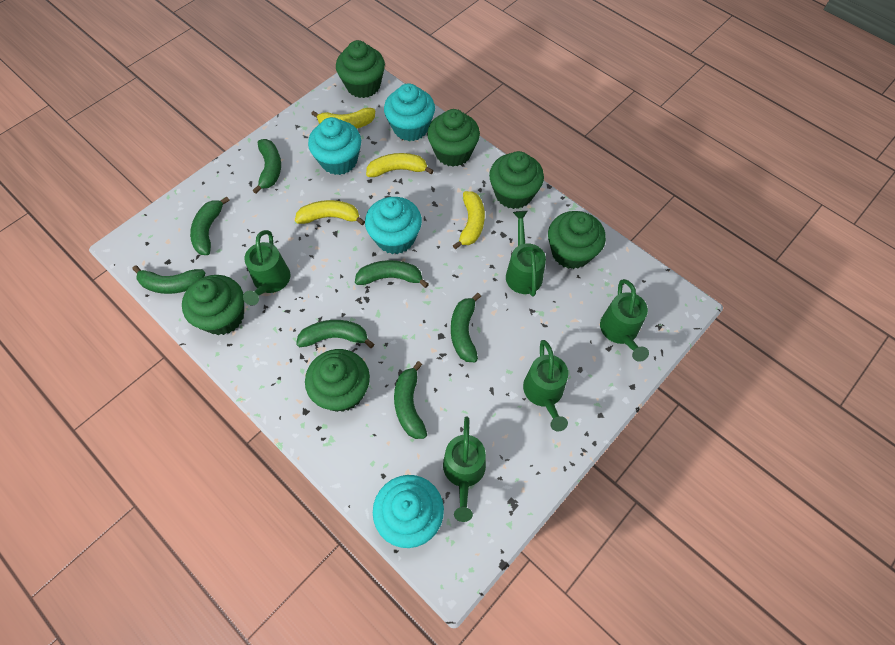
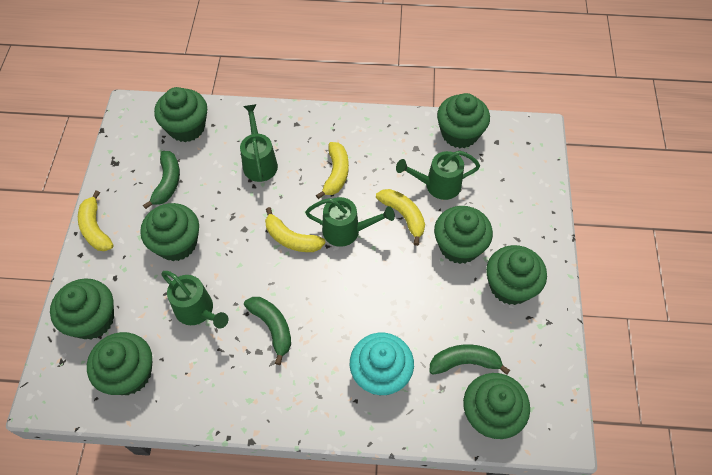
green banana: [133,265,205,294] [190,196,230,255] [252,139,281,194] [296,320,374,348] [355,260,429,288] [394,361,427,439] [451,293,481,362] = 7 -> [143,151,180,209] [244,297,291,365] [430,344,510,375] = 3
green cupcake: [182,275,244,335] [305,349,370,412] [336,40,385,98] [427,109,480,167] [489,151,544,209] [548,211,606,269] = 6 -> [50,278,114,339] [87,332,153,395] [140,203,199,261] [154,87,207,142] [434,206,493,264] [437,93,490,148] [463,373,530,439] [486,245,547,305] = 8
green watering can: [243,230,290,305] [443,417,486,522] [506,211,546,296] [523,340,568,431] [600,279,649,362] = 5 -> [161,271,228,328] [240,104,278,182] [305,197,395,247] [396,151,480,200] = 4
turquoise cupcake: [308,117,361,175] [365,197,422,254] [373,475,444,548] [384,83,435,141] = 4 -> [350,333,414,396] = 1

